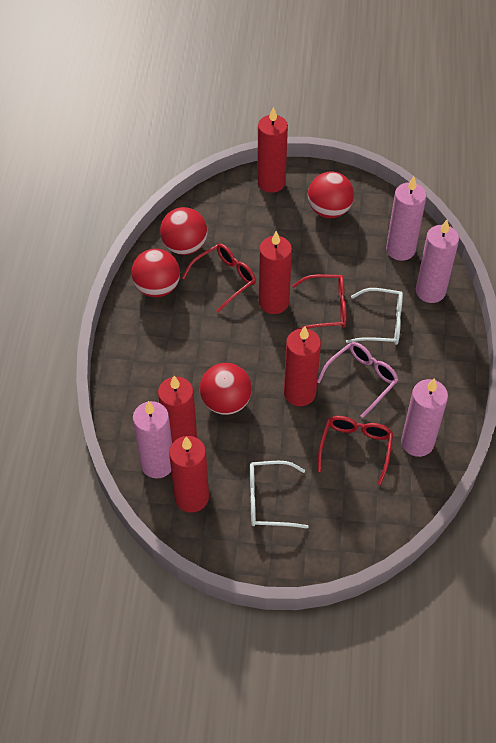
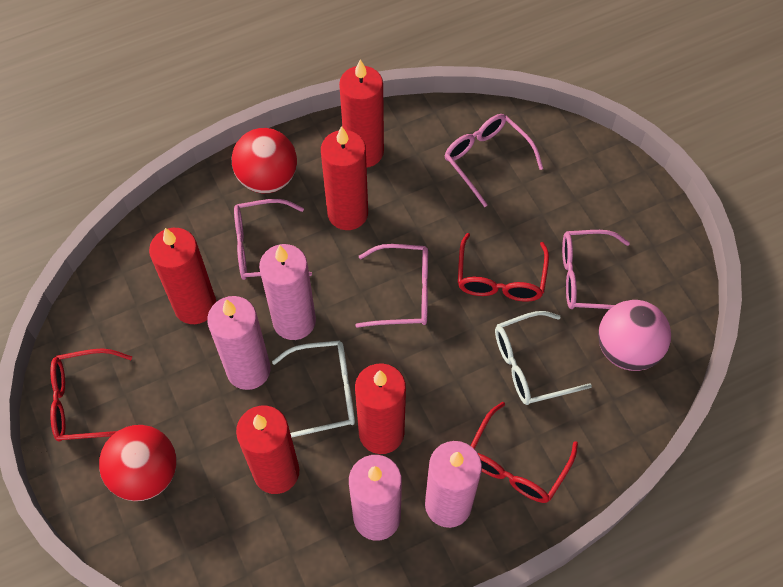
pink ball: none = 0 -> [598,300,671,371] = 1
pink glasses: [317,342,398,418] = 1 -> [234,199,312,280] [355,244,428,328] [444,114,543,207] [562,230,630,309] = 4
red ball: [131,249,180,297] [160,207,207,255] [200,363,252,415] [308,171,354,218] = 4 -> [99,425,177,501] [232,128,297,193] = 2

